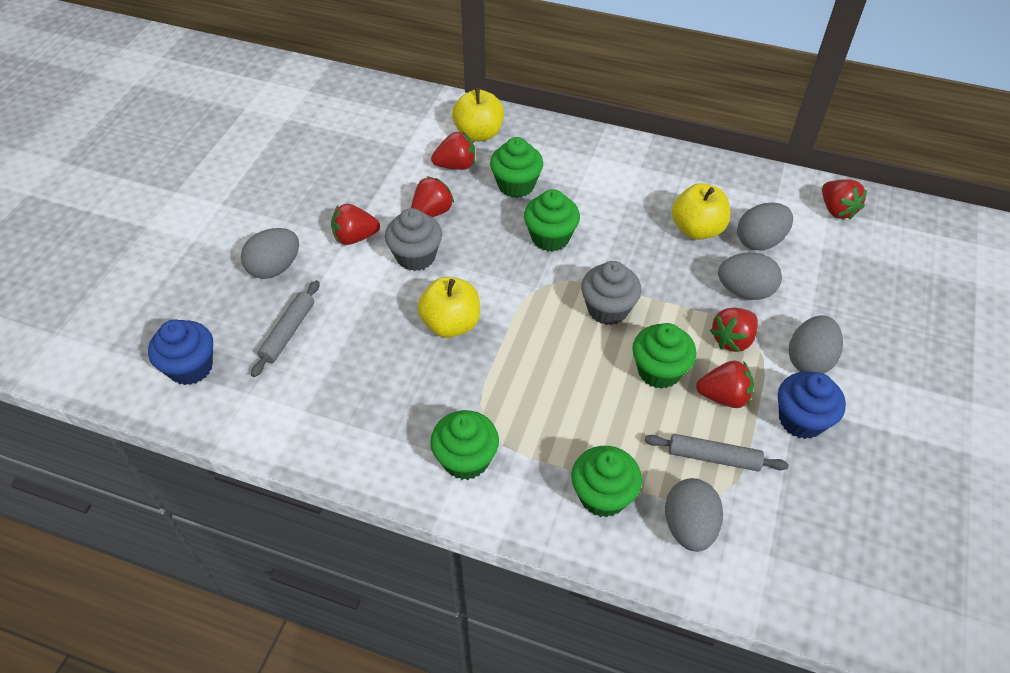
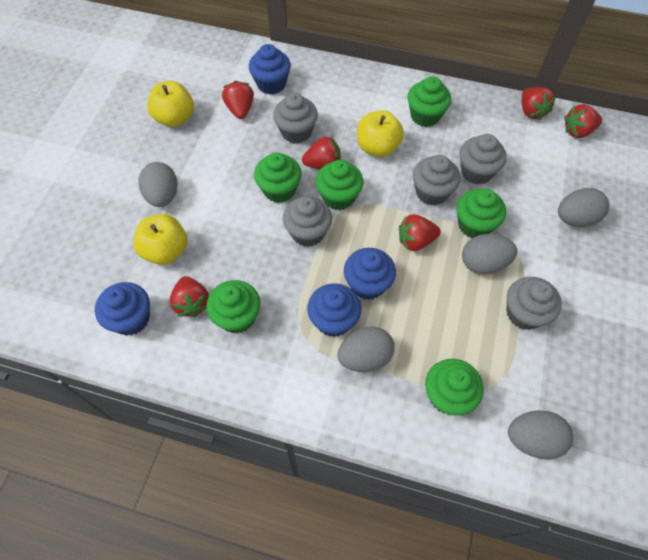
blue cupcake: [148,320,213,385] [778,371,846,439] = 2 -> [95,282,150,336] [249,44,291,94] [307,283,361,337] [344,248,396,300] = 4
green cupcake: [430,410,499,480] [490,137,543,198] [524,189,580,252] [571,446,642,517] [632,323,697,389] = 5 -> [206,280,261,333] [254,152,302,203] [316,160,363,210] [407,76,451,127] [425,359,484,415] [457,189,506,238] = 6
grey cupcake: [385,208,442,271] [581,261,641,325] = 2 -> [273,93,318,144] [283,196,332,247] [413,155,460,205] [459,134,507,184] [506,277,562,330] = 5
grey rolling pin: [251,280,320,377] [645,434,789,471] = 2 -> none = 0

